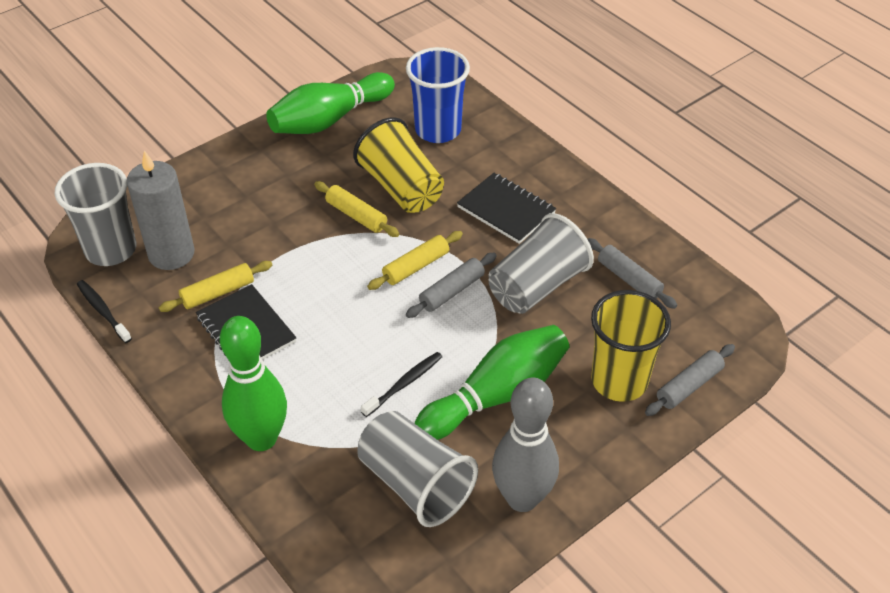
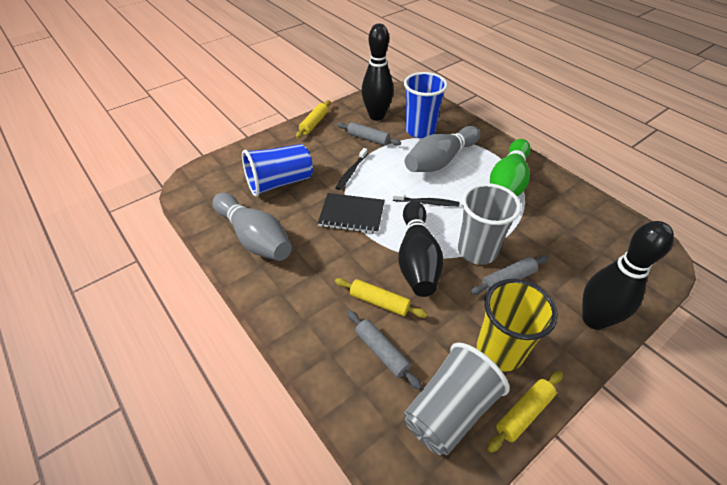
black bowling pin: none = 0 -> [361,24,394,121] [398,201,443,297] [582,221,674,330] = 3
black notebook: [196,284,297,360] [457,173,556,244] = 2 -> [318,193,385,234] = 1
blue cup: [406,47,470,143] = 1 -> [242,144,313,197] [404,72,448,138] = 2
green bowling pin: [220,316,287,451] [266,72,395,134] [415,325,569,440] = 3 -> [490,139,530,197] = 1
grey bowling pin: [492,377,559,512] = 1 -> [213,193,292,261] [405,126,480,172] = 2
grey candle: [126,150,194,270] = 1 -> none = 0
grey cup: [55,163,136,266] [357,411,478,527] [489,213,594,314] = 3 -> [404,343,509,455] [458,183,521,265] = 2
yellow cup: [353,117,444,213] [591,290,671,402] = 2 -> [477,279,558,372] = 1

